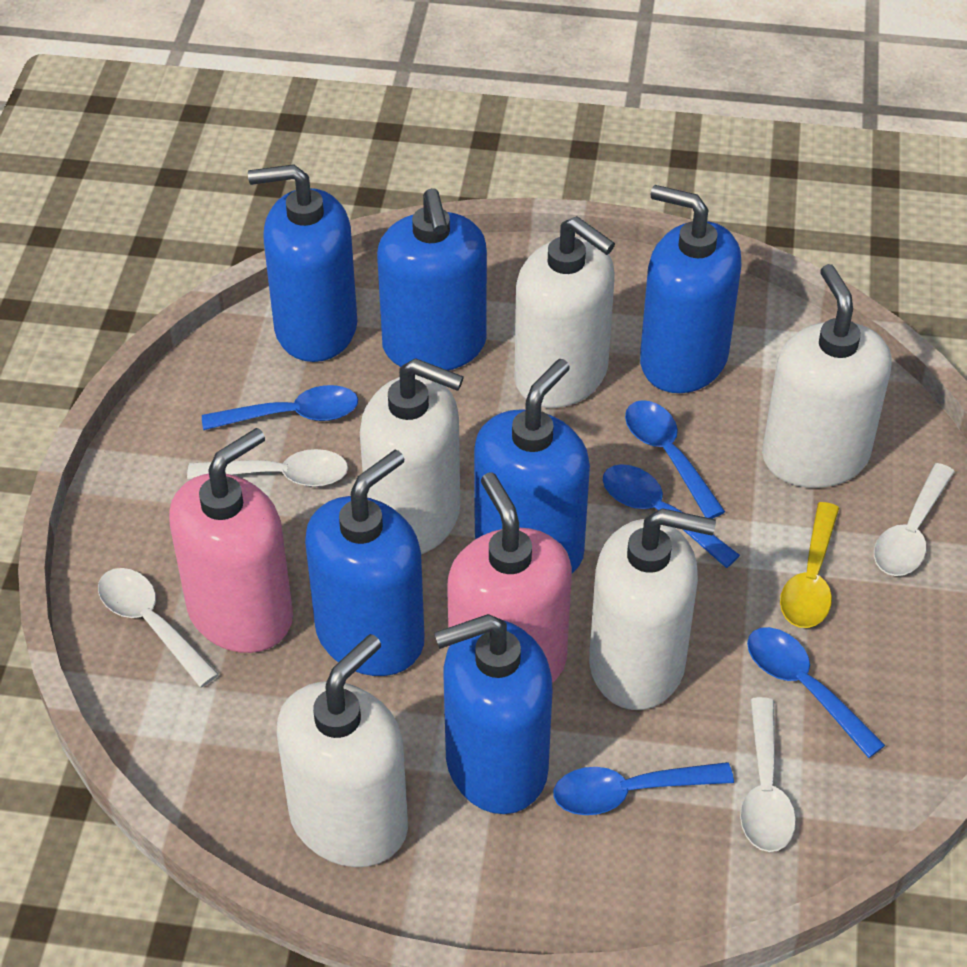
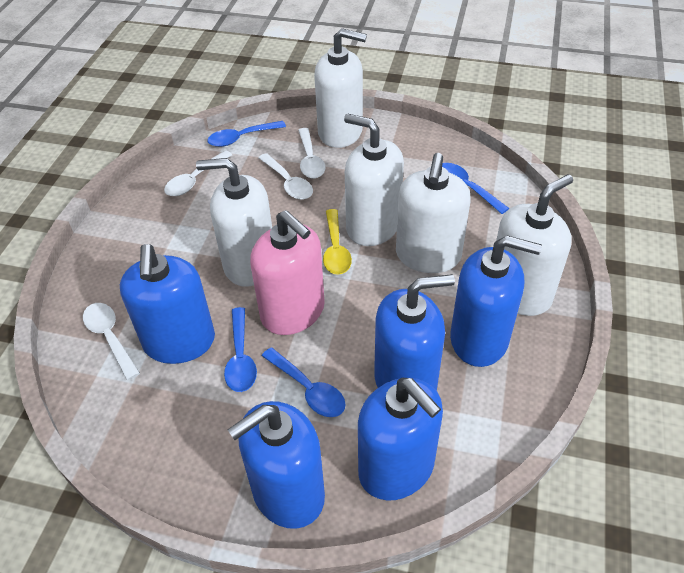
blue soap dispenser: [248,164,357,362] [305,450,424,676] [377,188,487,370] [434,614,553,814] [474,359,590,573] [640,185,742,393] = 6 -> [120,244,215,364] [228,401,325,529] [358,378,443,500] [374,274,455,391] [450,236,542,367] = 5
blue spoon: [202,385,358,430] [554,762,734,815] [603,464,740,568] [625,400,725,519] [747,627,885,758] = 5 -> [207,121,286,147] [224,307,257,392] [262,347,346,417] [442,163,509,214] = 4
pink soap dispenser: [169,428,293,653] [447,473,572,683] = 2 -> [250,210,325,335] = 1

